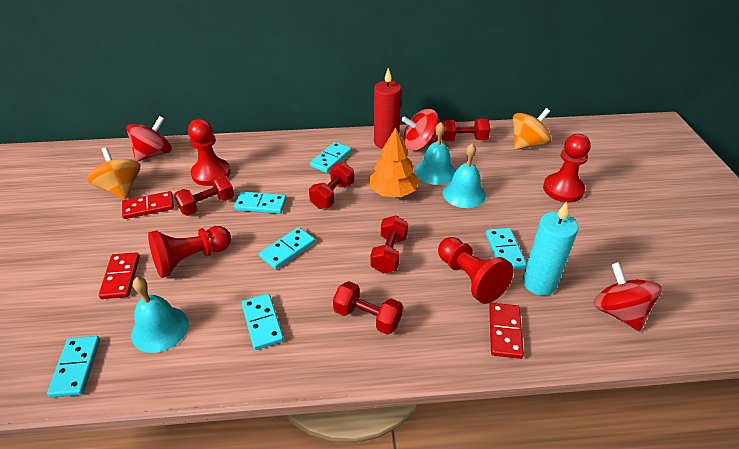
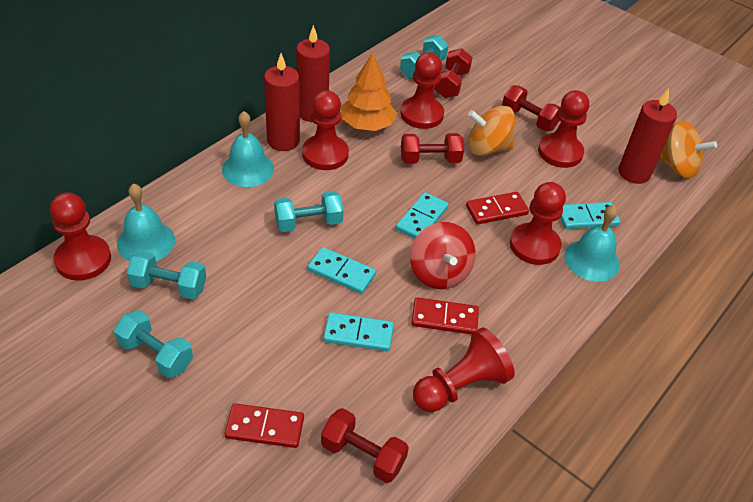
red candle: [374,68,401,149] = 1 -> [264,53,300,151] [296,25,330,122] [618,89,677,184] = 3
red dumbbell: [174,175,234,216] [309,162,354,209] [333,281,403,335] [371,215,408,274] [442,118,490,141] = 5 -> [321,408,409,483] [401,133,464,164] [434,48,472,98] [502,85,560,131] = 4
red pawn: [148,226,231,278] [188,119,231,186] [438,237,514,304] [543,134,591,202] = 4 -> [50,192,111,281] [302,90,349,170] [400,52,444,129] [413,327,515,412] [510,182,566,265] [538,90,589,168] = 6
red spinning top: [126,116,172,162] [402,109,439,151] [593,262,662,331] = 3 -> [410,222,476,289] = 1
turquoise candle: [523,202,578,296] = 1 -> none = 0
turquoise domino: [47,336,100,398] [234,191,287,214] [242,293,284,350] [259,227,315,269] [310,142,352,173] [486,228,527,269] = 6 -> [308,247,376,294] [323,312,394,352] [396,192,449,239] [560,202,620,229] = 4
turquoise dumbbell: none = 0 -> [114,310,193,378] [127,251,206,299] [274,191,344,232] [400,35,448,79] = 4

